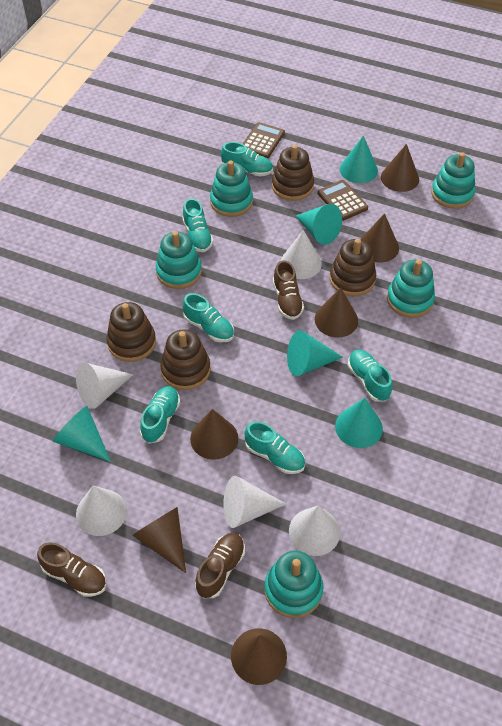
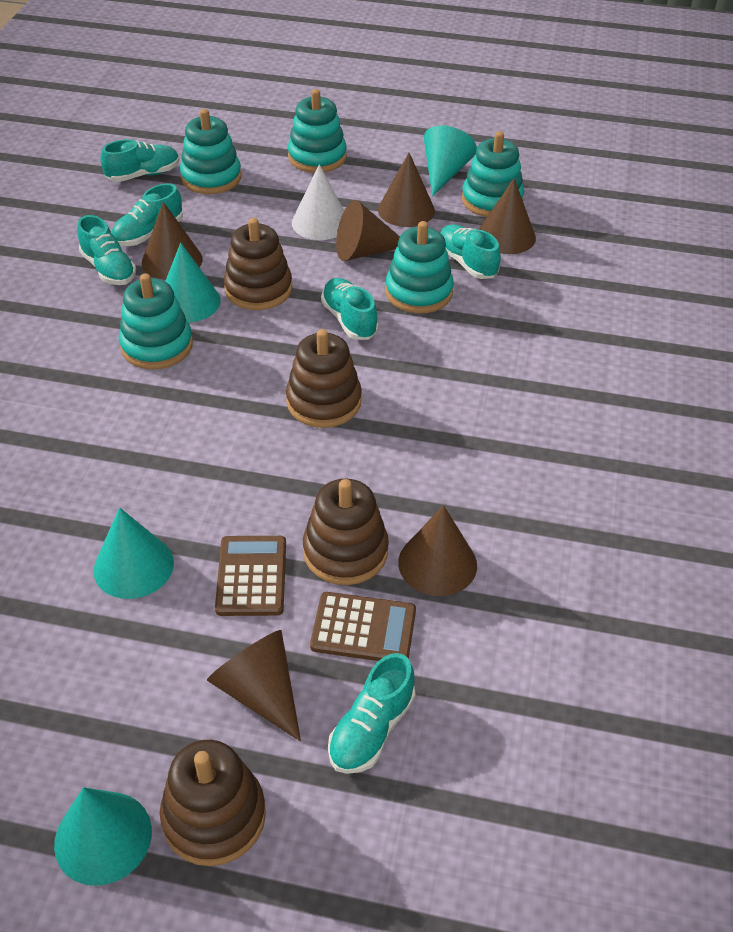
brown shoe: [37,542,106,597] [195,533,245,598] [273,260,304,320] = 3 -> none = 0
turquoise cone: [53,406,111,462] [287,330,343,376] [296,204,342,245] [335,398,383,448] [340,135,378,183] = 5 -> [54,787,152,886] [94,508,174,599] [165,243,221,323] [424,125,477,196] = 4
white cone: [76,363,134,409] [76,486,127,536] [223,476,286,528] [281,230,322,279] [289,505,340,556] = 5 -> [292,164,344,240] = 1

